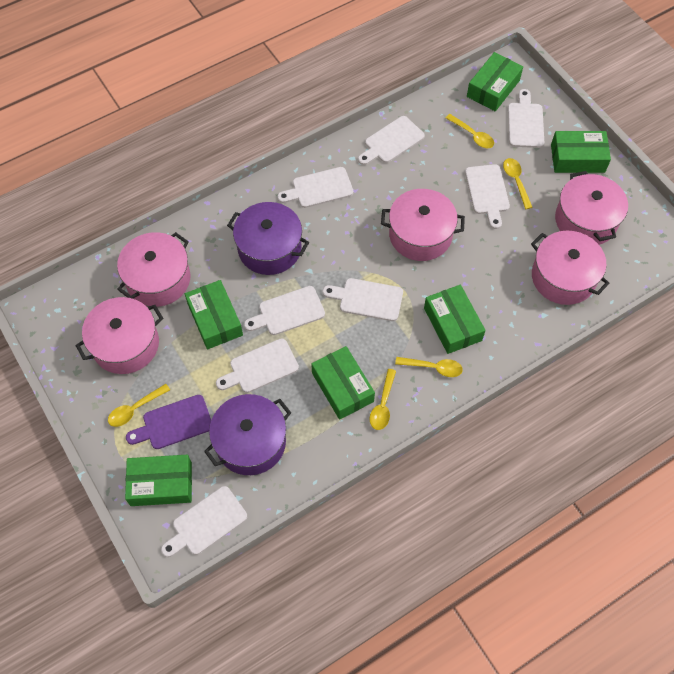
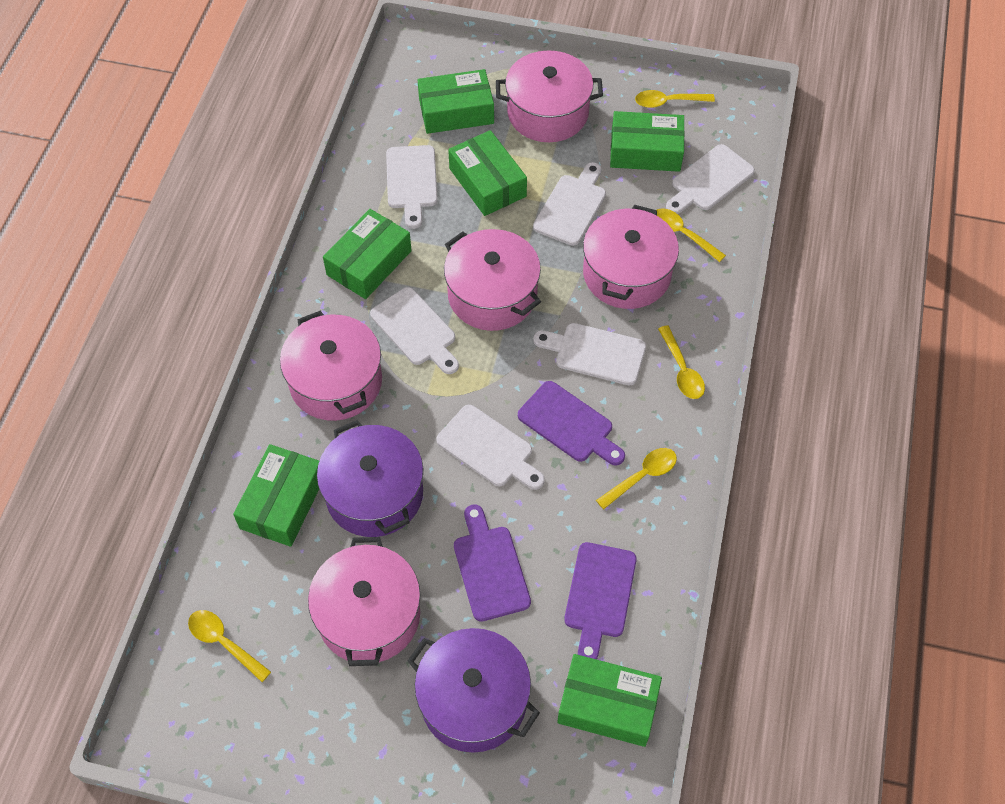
purple cutting board: [126,395,211,449] = 1 -> [454,504,531,622] [518,381,625,466] [564,542,637,660] = 3
white cutting board: [161,486,247,557] [216,338,299,393] [244,286,325,335] [277,167,354,208] [323,278,403,321] [358,116,425,165] [465,164,510,229] [508,89,544,148] = 8 -> [370,287,459,374] [386,145,438,229] [436,405,545,490] [533,162,606,246] [533,323,646,385] [666,144,755,214] = 6

